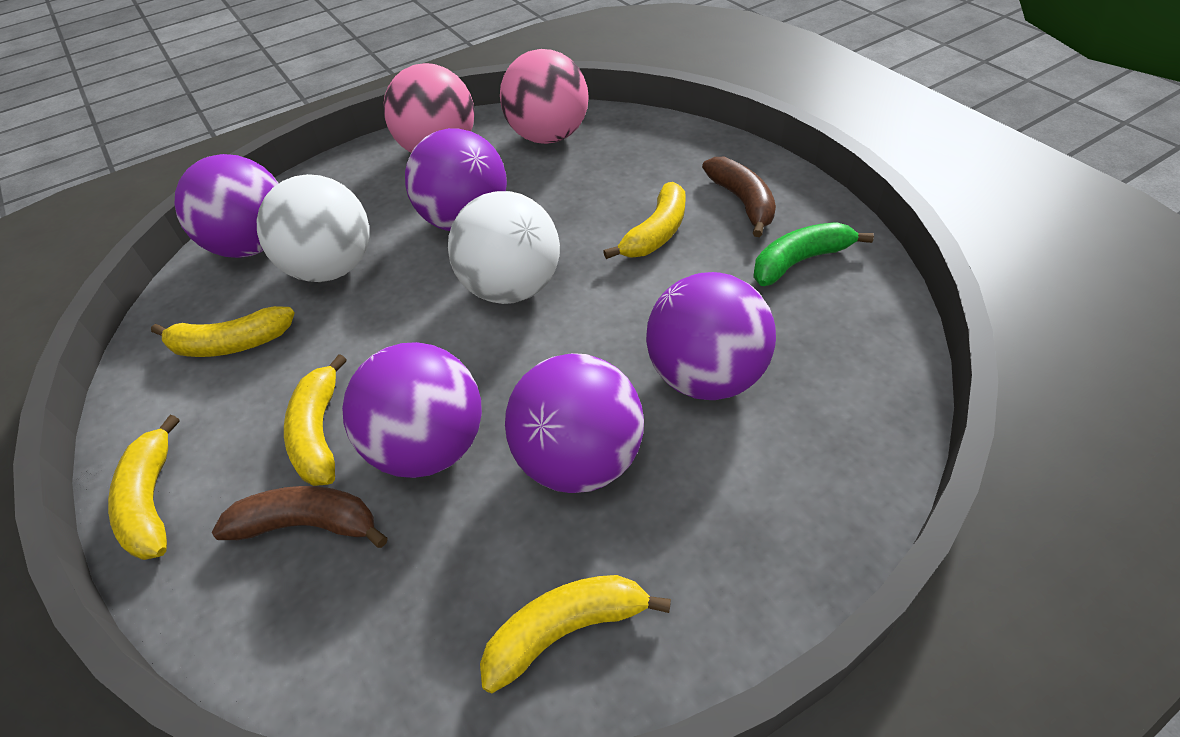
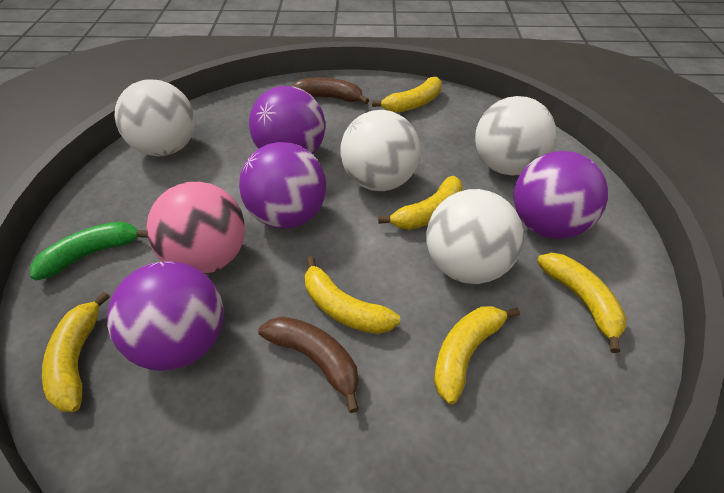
pink ball: [383,63,475,153] [500,49,589,144] = 2 -> [147,182,245,274] = 1
purple ball: [175,154,279,258] [342,342,482,478] [405,128,507,231] [505,353,644,493] [646,272,776,400] = 5 -> [107,261,223,371] [239,142,326,229] [249,86,325,154] [514,151,608,239] = 4
white ball: [257,174,369,282] [448,191,560,304] = 2 -> [114,79,195,156] [340,110,421,191] [426,189,523,284] [475,96,556,176] = 4
yellow banana: [108,415,180,560] [151,306,295,357] [284,354,347,486] [480,575,671,694] [603,182,686,259] = 5 -> [42,291,110,412] [305,256,400,334] [372,77,442,113] [378,176,463,230] [434,306,520,404] [537,253,627,353] = 6

